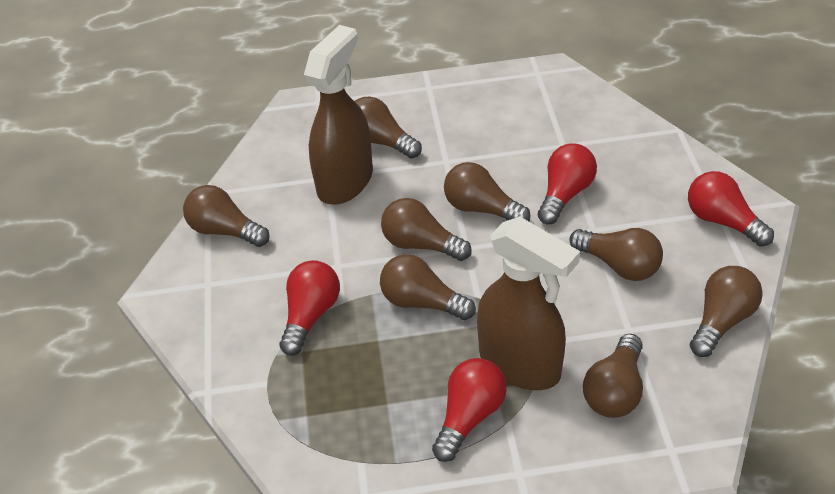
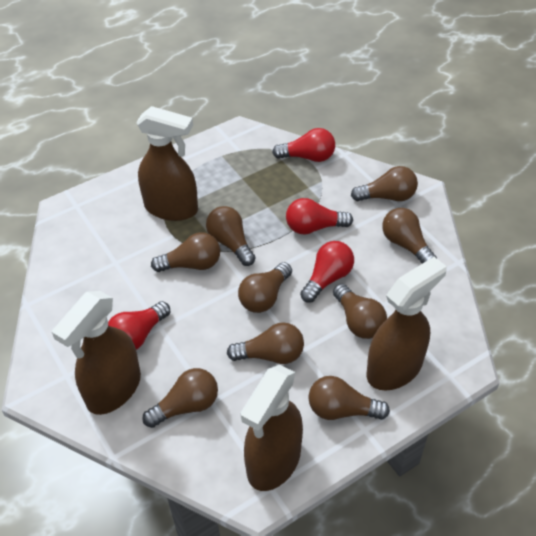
brown light bulb: [183,185,270,247] [355,96,422,159] [380,254,476,320] [381,198,472,261] [444,162,531,221] [569,228,663,281] [583,334,643,418] [690,266,763,357] = 8 -> [142,368,218,428] [151,232,220,272] [206,206,256,266] [227,322,304,364] [238,262,292,313] [308,376,390,420] [333,284,387,339] [351,166,418,202] [382,208,437,264] = 9
brown spray bottle: [304,25,373,205] [477,216,580,390] = 2 -> [52,291,141,415] [136,106,198,221] [240,365,303,491] [367,257,447,391] = 4

